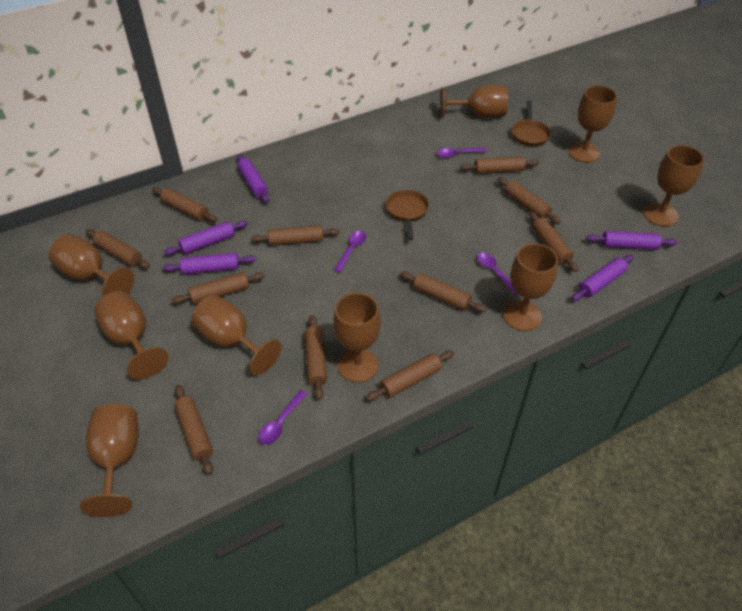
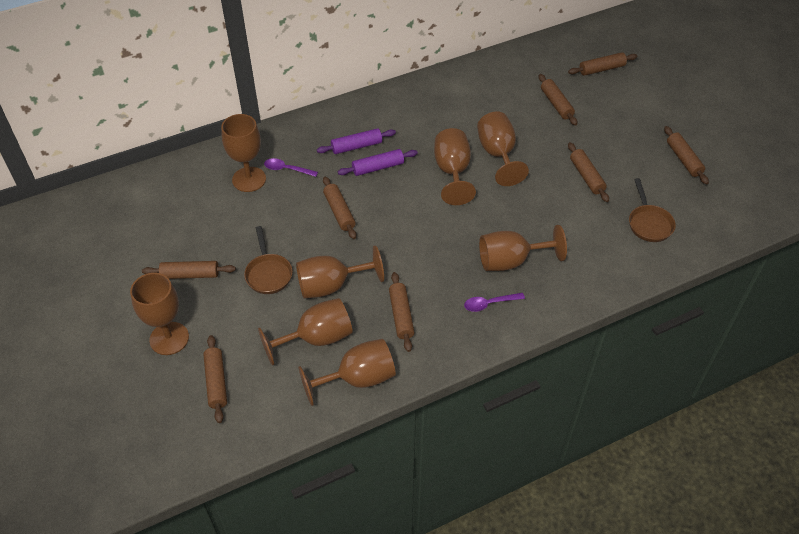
brown goblet: [49,234,134,296] [80,404,139,517] [94,291,168,379] [191,295,281,376] [333,293,381,383] [440,85,508,118] [503,243,558,331] [569,85,617,162] [643,145,704,227] = 9 -> [130,273,189,355] [221,114,266,192] [258,298,353,366] [296,245,384,298] [298,339,396,406] [434,128,476,205] [477,111,529,186] [479,225,567,271] = 8
brown rolling pin: [86,229,150,269] [153,187,217,222] [172,272,265,304] [174,385,213,475] [251,225,340,246] [305,315,327,400] [366,350,454,401] [400,272,486,312] [460,156,539,174] [498,177,561,224] [529,211,578,272] = 11 -> [142,261,236,279] [203,335,227,423] [323,177,356,239] [389,272,415,352] [539,74,578,125] [568,52,637,76] [568,142,609,202] [664,126,709,184] = 8
purple rolling pin: [163,252,256,275] [164,220,248,255] [237,154,269,203] [572,255,634,301] [586,231,677,250] = 5 -> [317,128,396,154] [338,149,418,176] = 2
purple spoon: [258,390,307,445] [334,230,366,272] [437,148,487,158] [477,252,517,295] = 4 -> [264,158,318,177] [464,293,525,312] = 2

